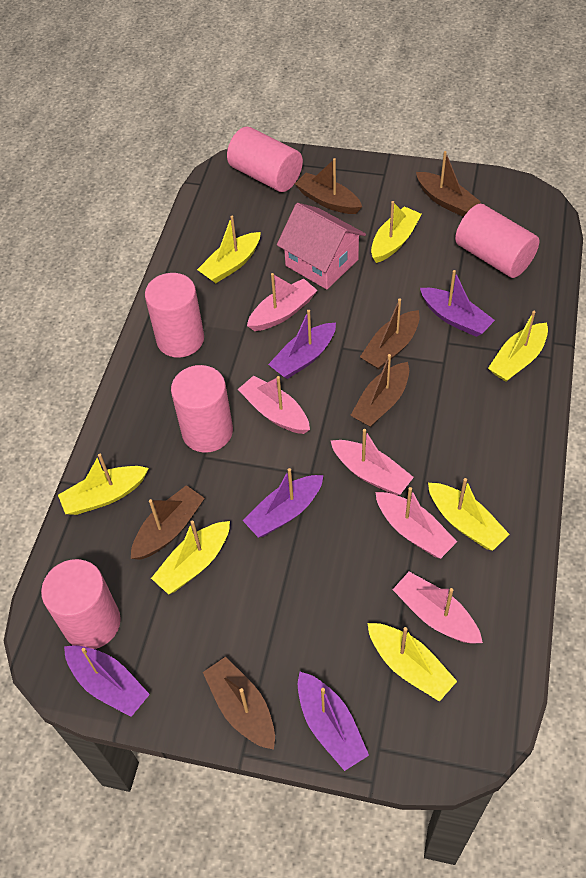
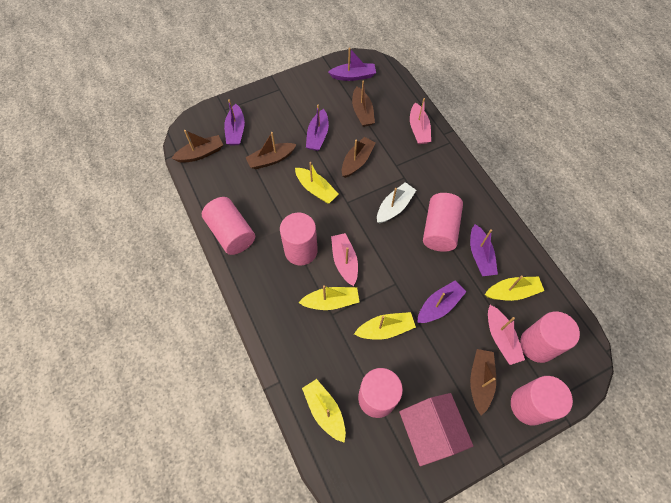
brown boat: [131,485,205,560] [203,657,275,750] [295,158,362,214] [350,354,409,427] [360,298,420,370] [416,151,481,217] = 6 -> [171,130,223,163] [245,132,297,169] [342,137,376,178] [352,81,375,127] [470,349,496,415] = 5
pink boat: [238,376,310,434] [247,273,318,331] [331,429,414,495] [375,487,457,559] [392,572,483,644] = 5 -> [331,233,358,286] [410,98,431,144] [488,305,525,365] = 3
pink cylinder: [41,559,121,649] [145,273,204,358] [171,365,233,453] [227,127,303,192] [455,204,539,278] = 5 -> [202,197,255,255] [280,213,318,265] [358,368,403,418] [423,193,463,252] [511,376,573,426] [520,311,580,363] = 6
white boat: none = 0 -> [377,182,416,223] = 1
yellow boat: [58,454,149,515] [151,521,230,594] [197,216,261,283] [368,623,457,702] [371,201,422,263] [428,478,510,551] [488,311,548,382] = 7 -> [295,162,339,203] [298,285,360,310] [302,379,346,443] [354,312,416,340] [485,275,544,301] = 5

